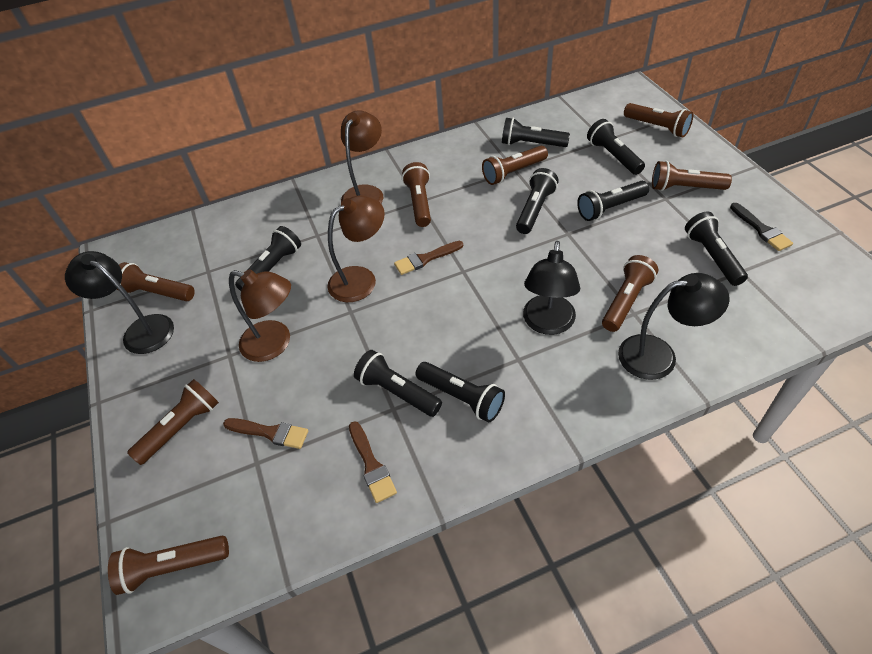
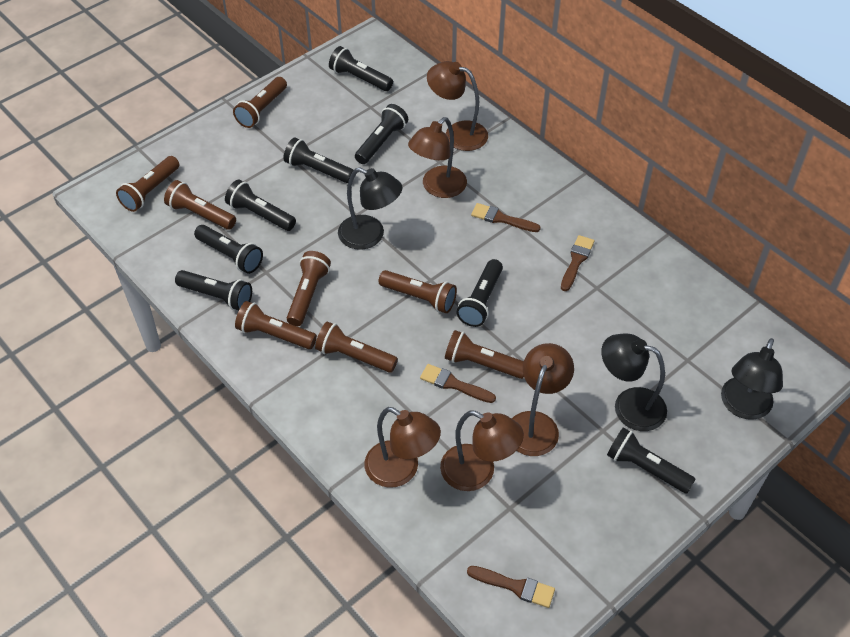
black brush: [730,203,793,251] = 1 -> none = 0
brown brush: [223,418,308,449] [349,421,397,503] [394,241,463,275] = 3 -> [420,364,496,403] [467,566,555,608] [471,203,541,232] [561,235,595,291] = 4
brown lamp: [229,269,291,362] [328,196,385,302] [341,111,383,203] = 3 -> [364,407,441,488] [408,117,467,198] [427,61,488,151] [440,411,524,491] [512,343,574,456] = 5

